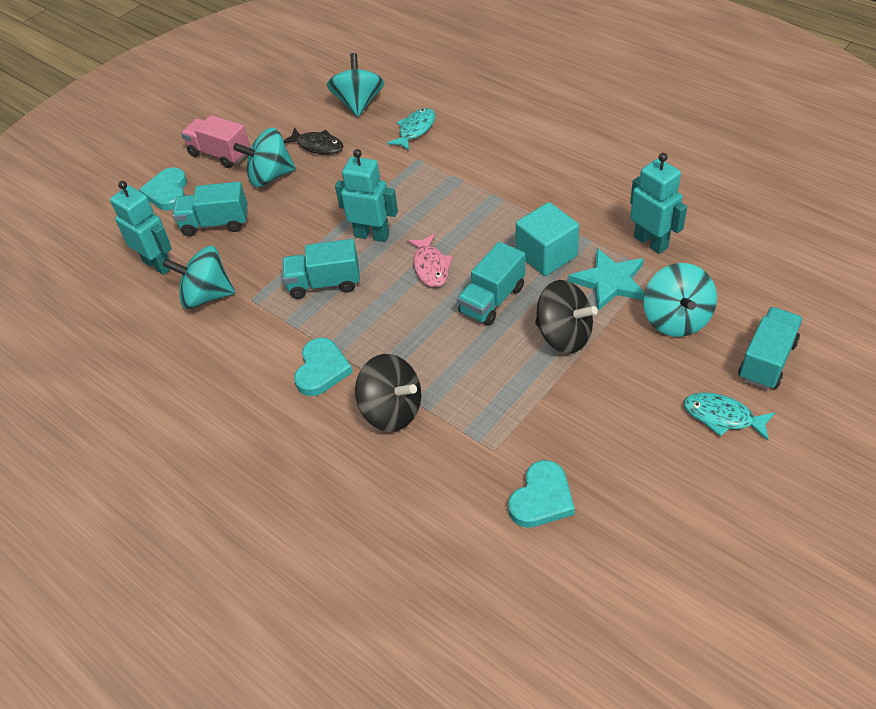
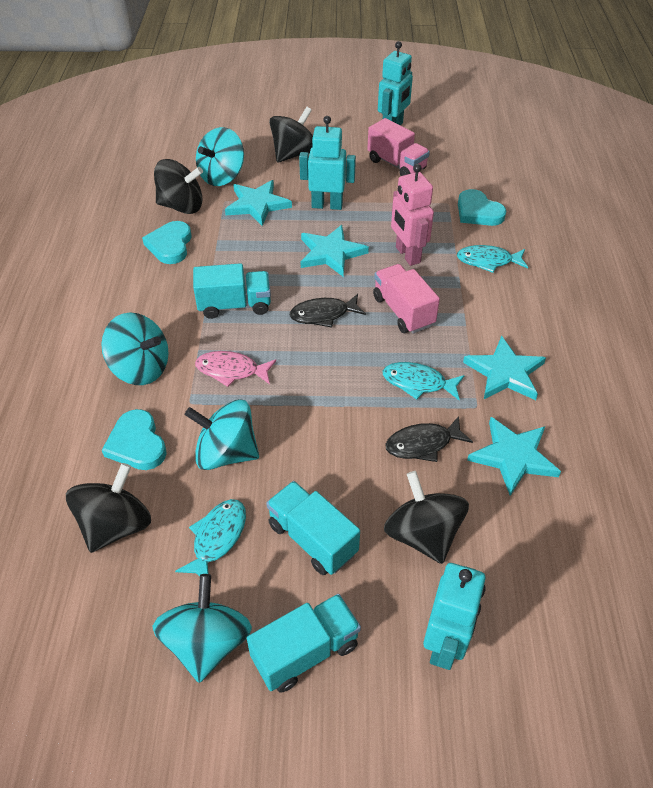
black fish: [283,127,343,155] = 1 -> [290,294,366,328] [385,416,473,462] = 2
black spinning top: [355,354,421,432] [535,280,598,354] = 2 -> [66,463,151,553] [154,159,203,214] [269,107,313,163] [384,471,469,564] = 4
pink robot: none = 0 -> [391,164,434,266] = 1
pink truck: [181,115,250,168] = 1 -> [367,118,430,176] [373,264,440,334] = 2
turquoise cube: [516,202,579,276] = 1 -> none = 0
turquoise fish: [387,108,435,151] [684,392,775,441] = 2 -> [175,499,246,577] [383,362,465,400] [457,245,528,273] = 3
turquoise star: [568,248,645,311] = 1 -> [225,180,292,226] [301,225,369,276] [463,336,546,400] [467,417,561,496] = 4
turquoise truck: [173,182,248,236] [282,239,360,299] [457,242,525,326] [738,307,803,390] = 4 -> [193,263,271,319] [247,594,361,693] [266,481,360,575] = 3

